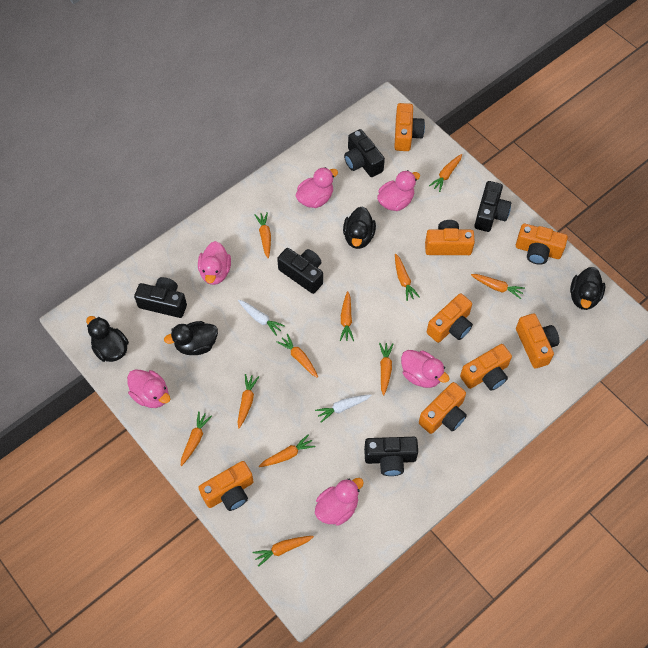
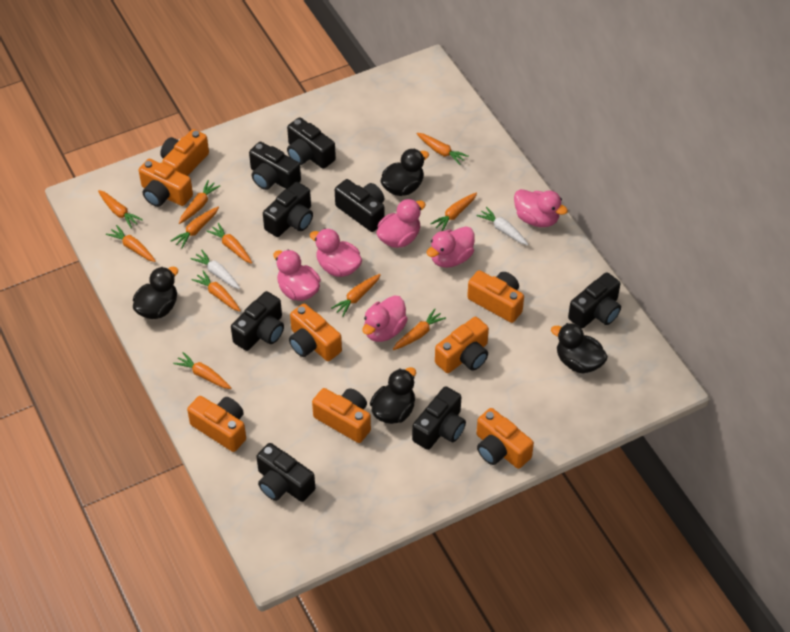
black camera: [134,277,187,318] [277,248,323,294] [344,129,385,177] [364,437,418,476] [474,181,511,232] = 5 -> [231,291,284,351] [249,142,301,190] [256,443,315,502] [263,182,313,237] [287,117,336,169] [335,179,385,232] [412,386,466,450] [568,272,621,328] = 8

